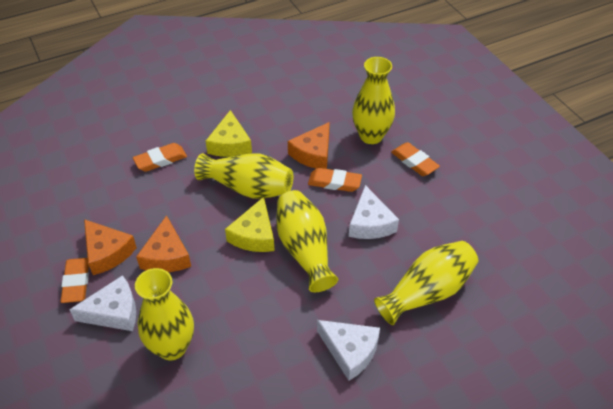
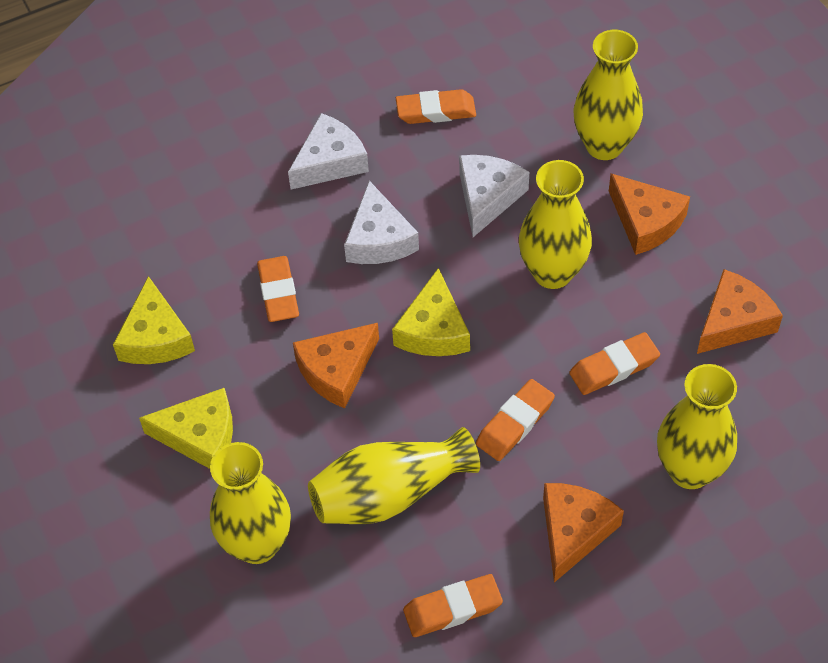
orange cheese: [84,219,137,275] [136,215,191,272] [288,122,330,169] = 3 -> [293,323,379,408] [543,483,624,583] [609,173,690,255] [697,269,783,354] = 4
orange eraser: [61,258,89,303] [133,143,187,172] [308,168,362,192] [391,142,440,176] = 4 -> [257,256,299,322] [396,89,476,124] [403,574,503,637] [476,379,555,461] [569,332,660,395] = 5
yellow cheese: [206,110,252,157] [225,197,275,252] = 2 -> [113,276,195,364] [139,388,233,469] [392,268,470,356] = 3

